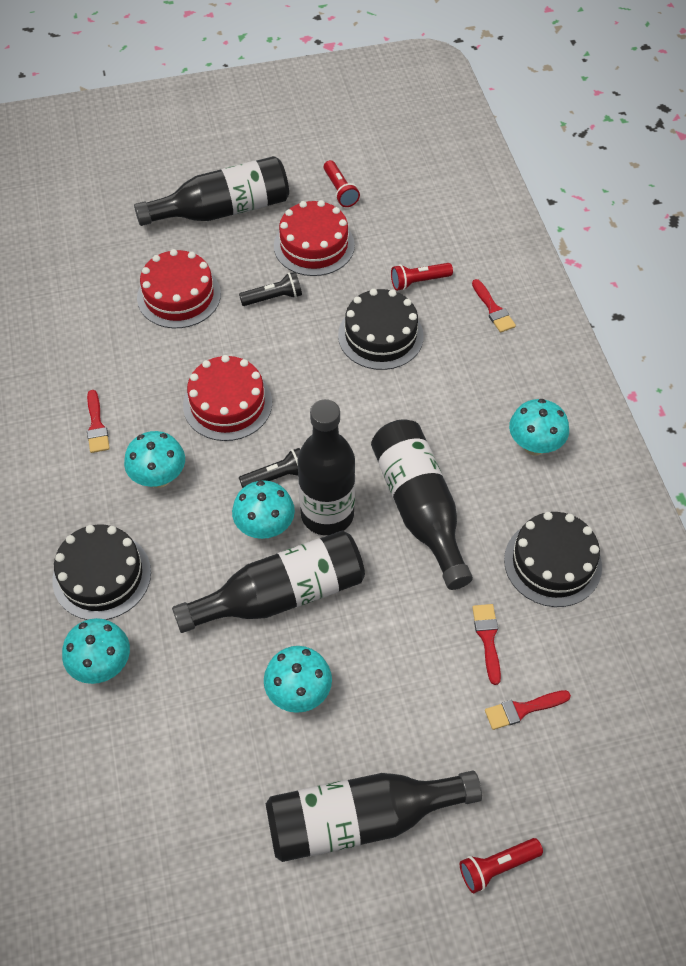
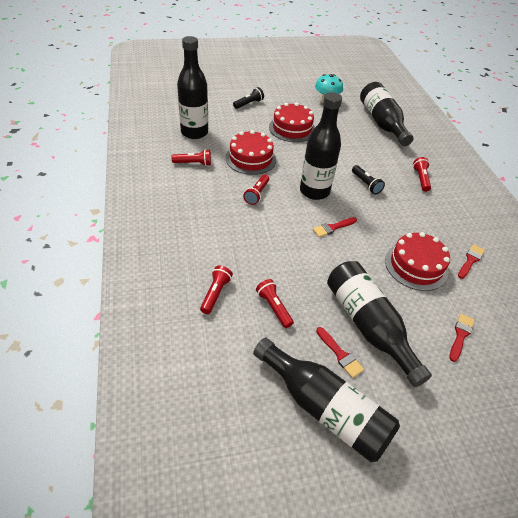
black cake: [52,524,151,620] [338,289,424,370] [504,512,602,607] = 3 -> none = 0
red flashlight: [324,160,360,207] [391,263,453,291] [460,838,543,893] = 3 -> [171,149,211,166] [200,265,233,314] [243,174,269,205] [256,279,294,328] [413,157,431,192] = 5
turquoise mushroom: [62,618,130,684] [124,431,185,488] [232,480,295,539] [264,646,332,713] [509,399,569,455] = 5 -> [315,74,343,103] = 1

